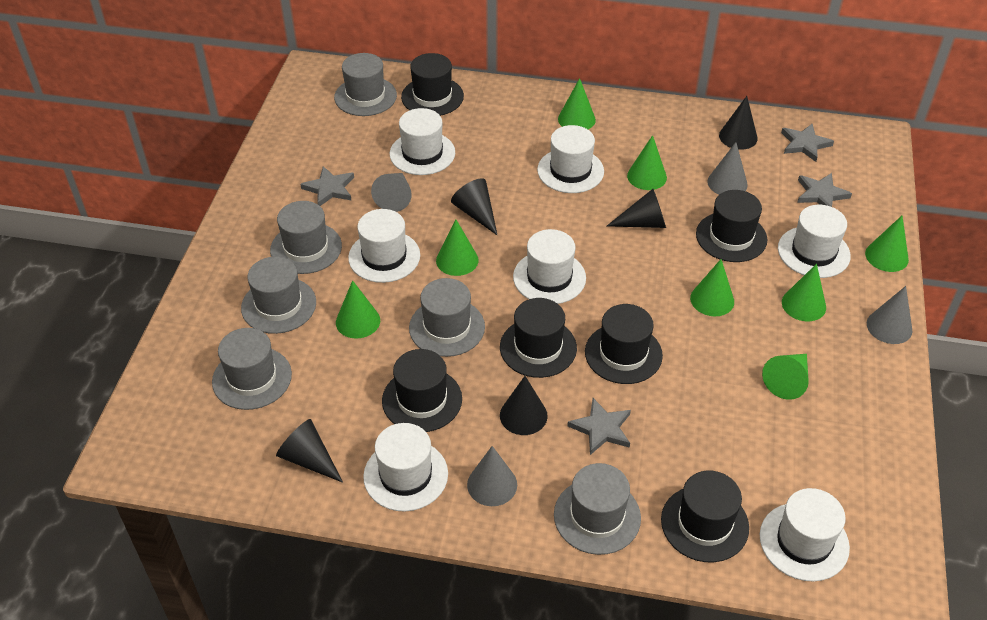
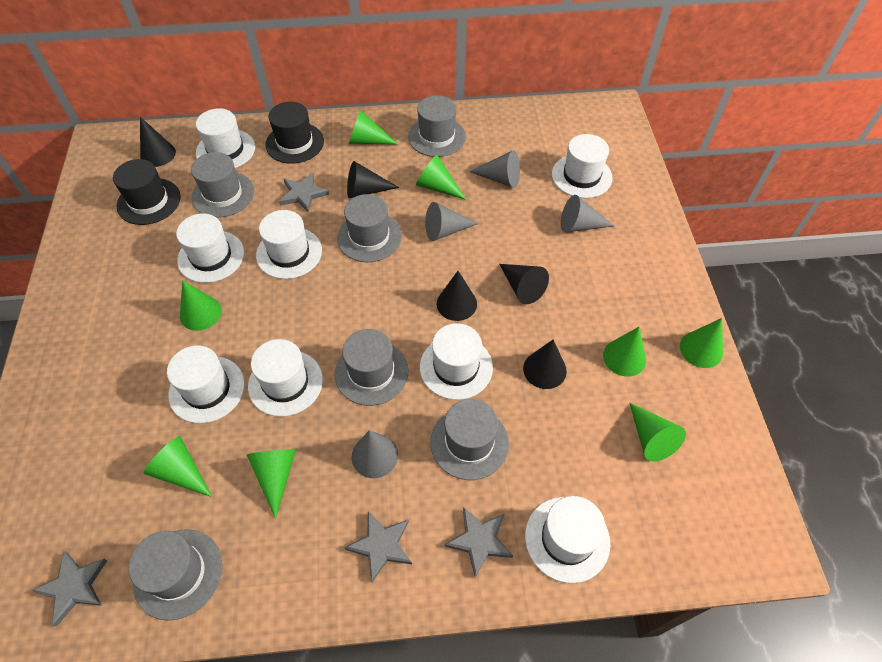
black hat: [382,349,462,432] [401,53,464,116] [500,298,577,378] [585,304,663,384] [661,471,749,562] [696,190,767,262] = 6 -> [113,159,181,225] [266,102,324,164] = 2
white hat: [348,209,420,283] [363,423,448,512] [390,108,455,175] [513,229,586,304] [537,125,604,193] [760,488,850,582] [778,205,851,278] = 7 -> [167,346,245,423] [176,214,244,283] [196,108,255,168] [248,339,323,417] [256,210,322,279] [420,323,493,400] [525,496,610,583] [552,134,613,198] = 8

